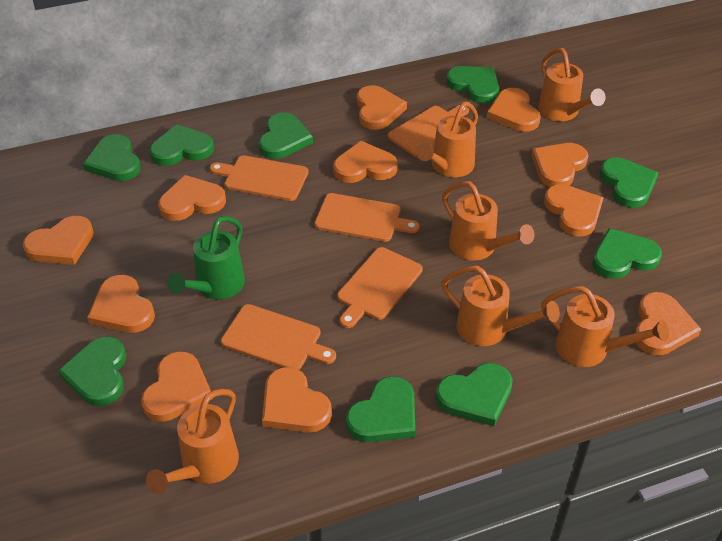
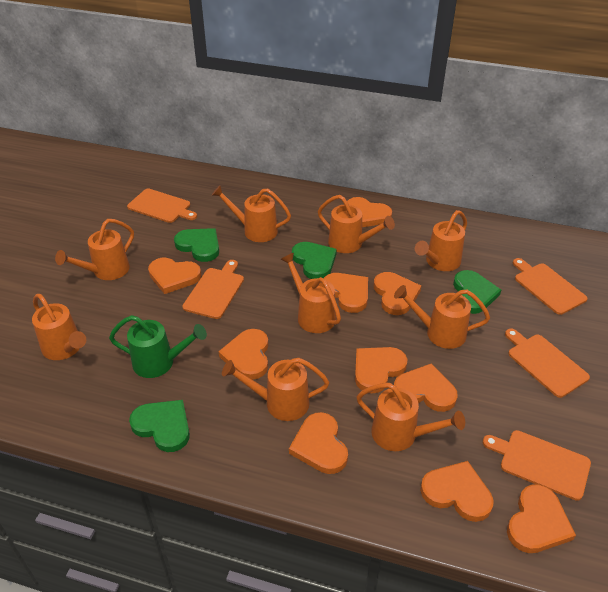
green heart: [58,336,126,406] [83,134,141,181] [149,124,214,166] [259,113,313,159] [346,376,415,442] [436,363,513,426] [446,66,499,104] [592,228,662,279] [599,157,658,208] = 9 -> [129,400,190,452] [174,228,219,262] [292,242,337,279] [453,270,501,314] = 4
orange heart: [23,216,94,265] [87,275,155,333] [141,351,213,422] [158,175,226,221] [262,367,332,432] [333,141,398,183] [357,85,407,130] [487,88,541,132] [531,143,588,187] [544,184,604,237] [635,292,701,355] = 11 -> [148,258,201,294] [218,329,268,380] [289,412,348,474] [324,273,368,313] [347,197,392,227] [355,347,407,393] [374,272,421,315] [394,363,458,412] [420,461,493,522] [507,484,576,553] = 10
orange watering can: [146,389,239,494] [417,102,478,177] [441,266,560,346] [442,181,535,261] [538,48,606,121] [541,286,669,367] = 6 -> [32,294,86,360] [55,219,134,280] [212,185,291,242] [222,358,329,421] [280,253,341,333] [318,195,395,253] [356,383,465,451] [394,285,490,349] [415,210,467,271] = 9

